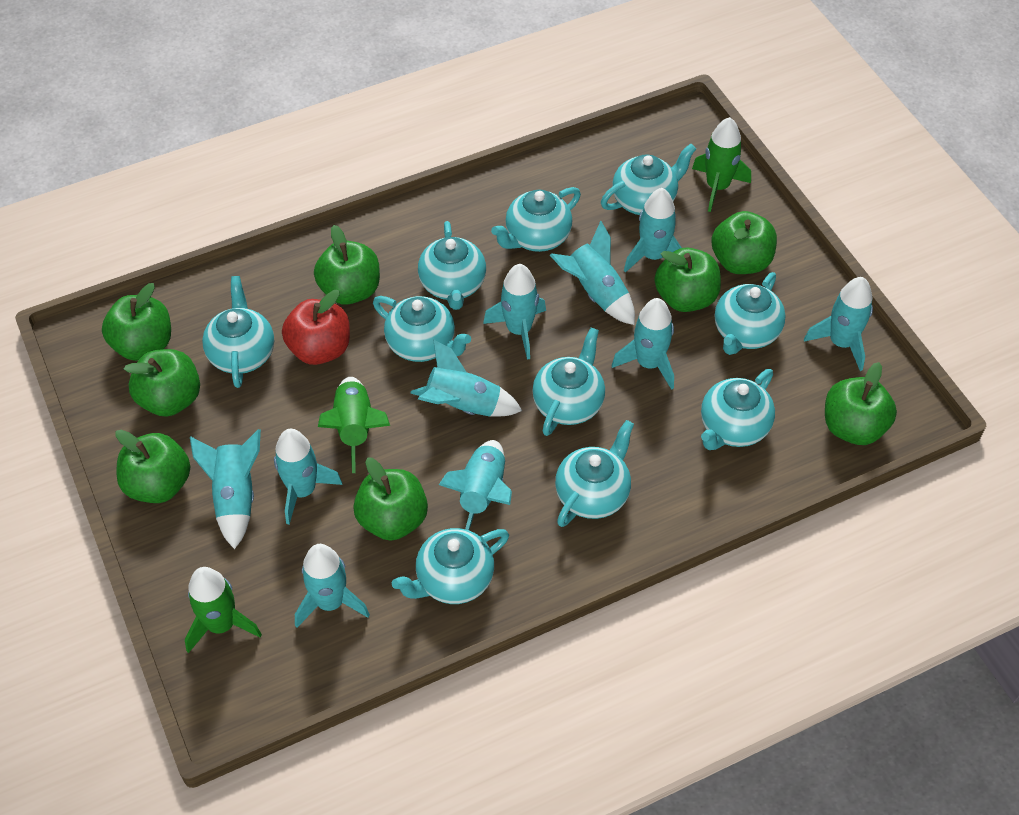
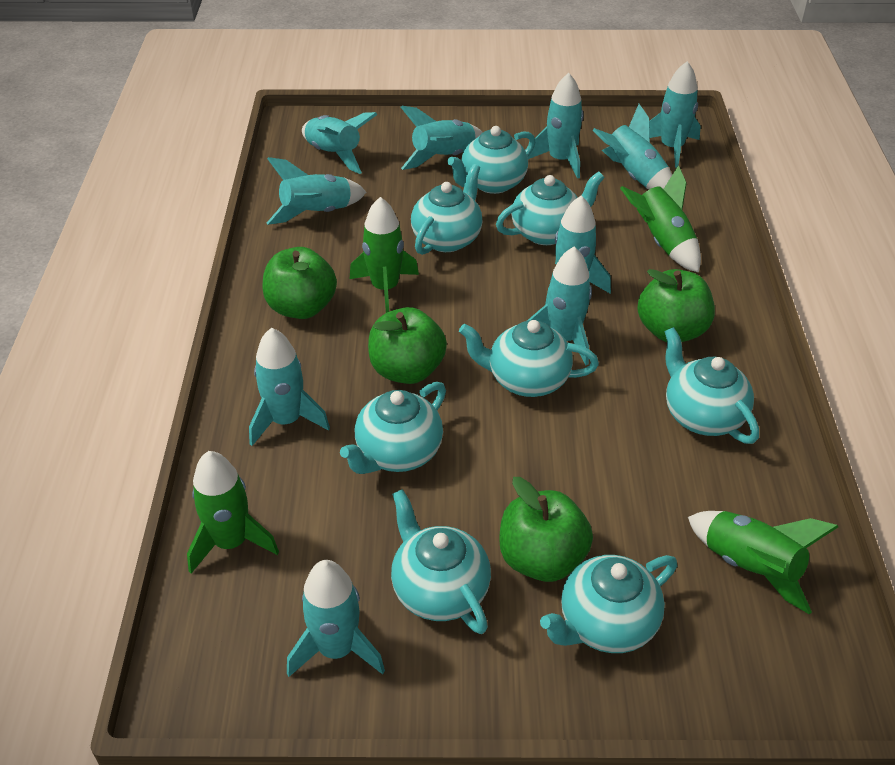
green apple: [102,283,171,361] [115,430,190,503] [124,349,200,417] [314,225,380,305] [353,457,428,541] [654,248,721,312] [711,211,777,274] [825,362,897,445] = 8 -> [262,247,337,319] [368,307,447,384] [499,477,593,582] [637,269,715,342] = 4
green rocket: [185,567,262,653] [318,377,390,473] [692,117,751,212] = 3 -> [187,451,279,573] [350,197,419,313] [620,165,701,273] [688,511,838,615] = 4
red apple: [282,290,350,365] = 1 -> none = 0
turquoise teapot: [202,276,274,388] [373,296,471,362] [392,528,509,604] [418,221,486,310] [491,187,581,252] [532,328,605,436] [555,420,634,527] [601,144,696,215] [701,369,775,450] [715,272,786,355] = 10 -> [340,382,446,474] [391,489,491,634] [411,164,483,255] [447,126,535,194] [459,320,599,397] [496,171,605,245] [540,555,677,653] [664,327,759,444] = 8

